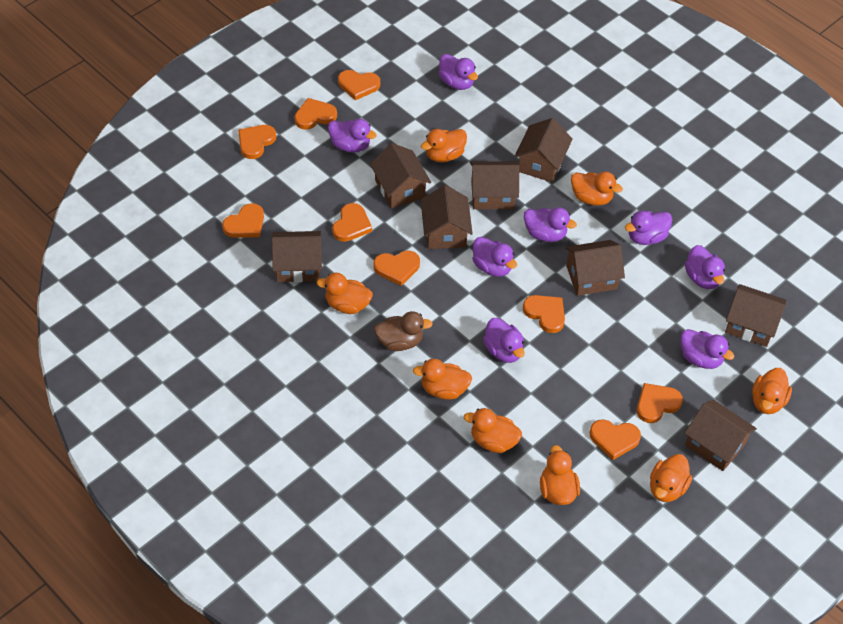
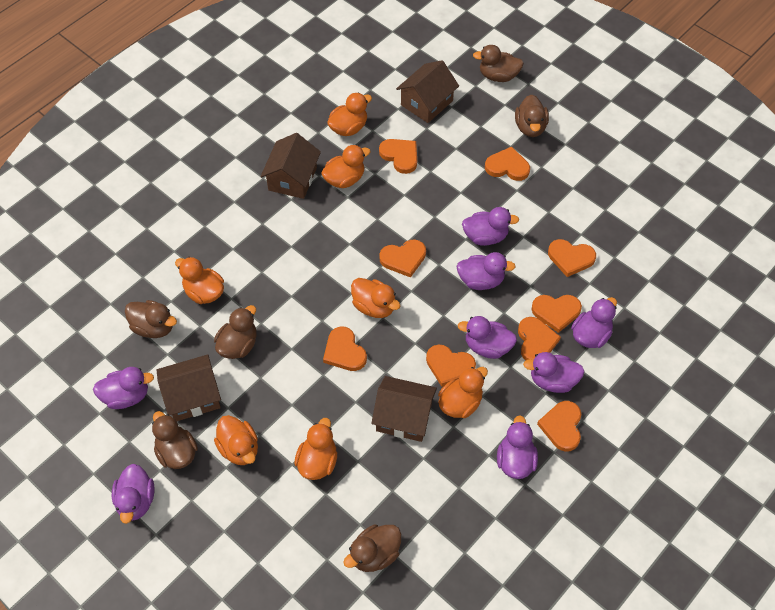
brown duck: [374,311,433,351] = 1 -> [125,300,177,338] [152,411,198,469] [214,305,257,359] [343,524,401,572] [473,45,524,82] [515,95,549,137] = 6
brown house: [272,231,322,282] [370,143,431,209] [421,185,473,249] [470,161,519,209] [515,118,573,182] [565,240,625,296] [684,399,757,471] [725,284,787,347] = 8 -> [157,354,221,421] [261,133,321,199] [371,376,437,442] [396,60,459,123] = 4
orange duck: [316,273,373,314] [413,359,472,400] [421,129,467,162] [464,408,522,453] [540,445,580,505] [571,172,623,206] [650,454,692,502] [752,368,792,414] = 8 -> [175,257,224,304] [214,415,258,465] [294,418,337,480] [321,145,371,188] [327,92,372,136] [351,278,400,318] [438,367,488,418] = 7

